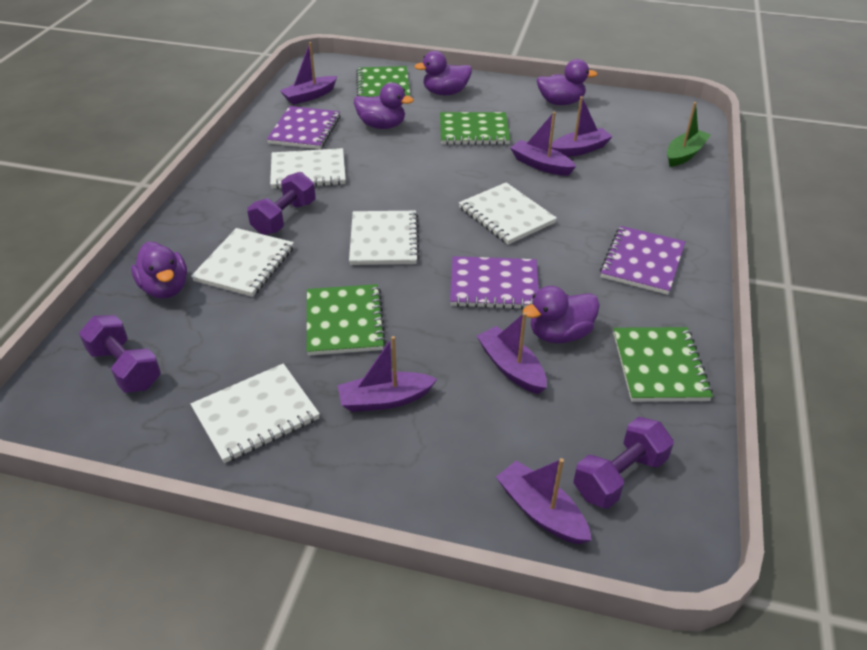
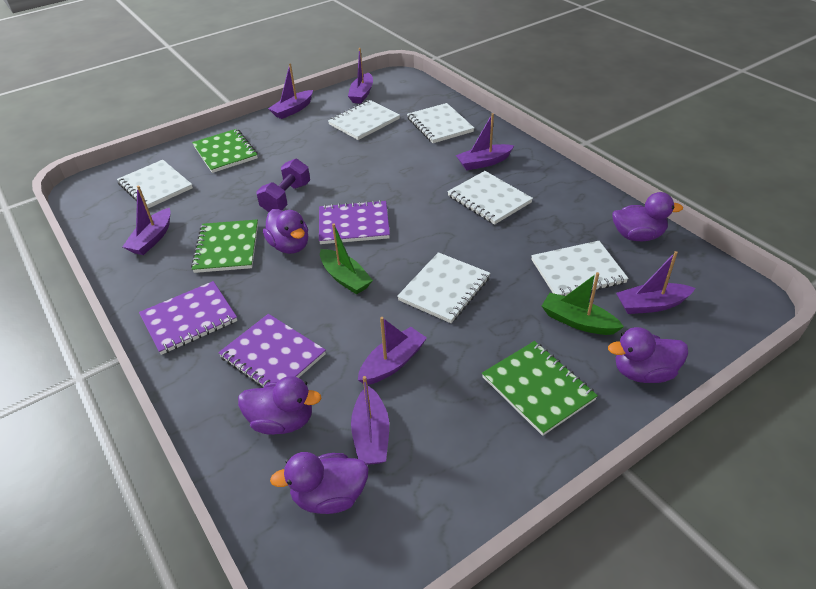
green boat: [667,102,711,167] = 1 -> [320,224,373,294] [542,272,624,335] = 2
green notebook: [307,284,386,356] [356,66,410,97] [440,112,510,145] [613,327,713,402] = 4 -> [191,220,258,273] [192,129,258,173] [482,341,598,436] = 3
purple boat: [280,42,337,105] [338,336,437,412] [477,312,547,394] [496,458,591,544] [510,112,576,176] [551,96,613,157] = 6 -> [122,186,171,255] [268,63,313,119] [348,48,373,104] [351,376,389,465] [358,317,427,385] [456,113,514,170] [616,251,695,314] = 7
purple dumbbell: [79,315,161,393] [247,172,316,235] [573,417,674,509] = 3 -> [256,159,310,212] = 1
white notebook: [191,228,294,297] [191,363,320,463] [270,148,346,189] [349,211,420,265] [459,182,557,245] = 5 -> [117,160,193,208] [328,100,400,140] [397,252,490,323] [407,103,474,143] [447,171,533,225] [531,241,629,296] = 6

